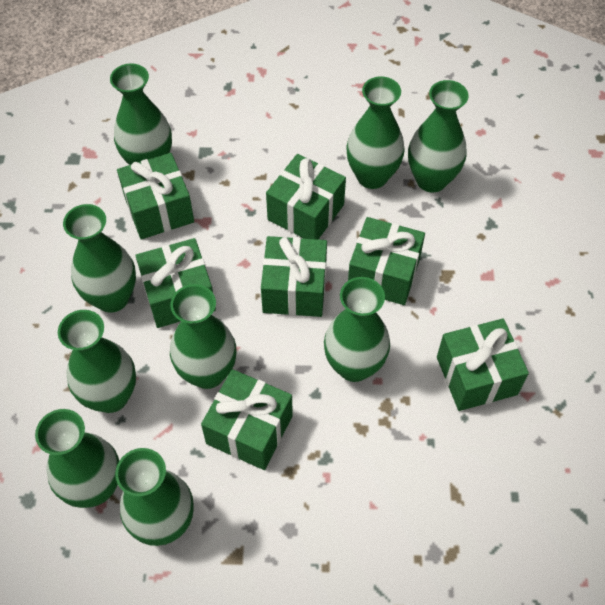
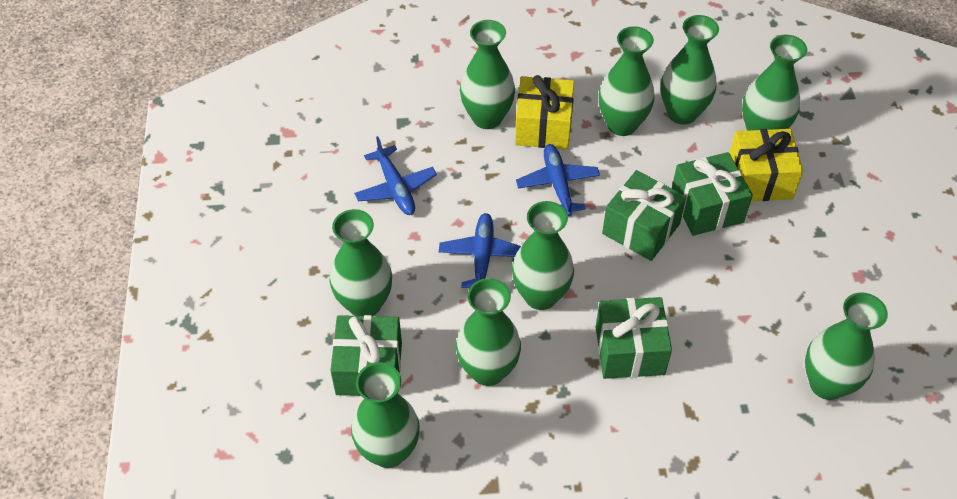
blue plane: none = 0 -> [354,136,437,215] [439,213,521,288] [516,144,600,216] = 3
green gift: [117,153,194,239] [135,238,216,328] [201,369,293,470] [261,236,327,317] [266,154,346,240] [348,217,425,305] [437,319,529,411] = 7 -> [330,315,402,396] [596,297,672,379] [602,170,687,261] [672,152,753,236] = 4
yellow gift: none = 0 -> [515,75,574,149] [730,129,803,201] = 2

